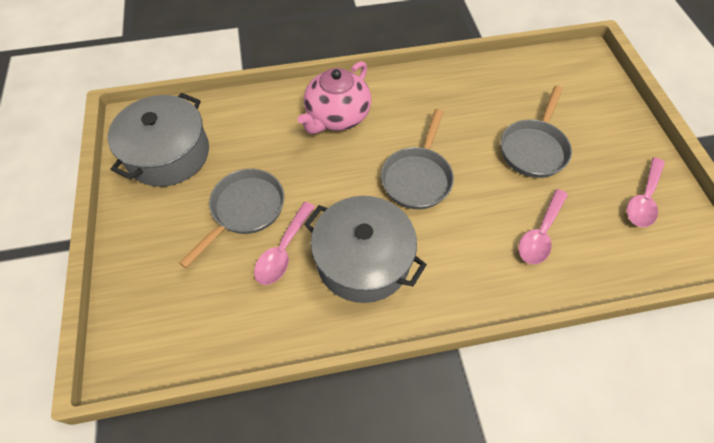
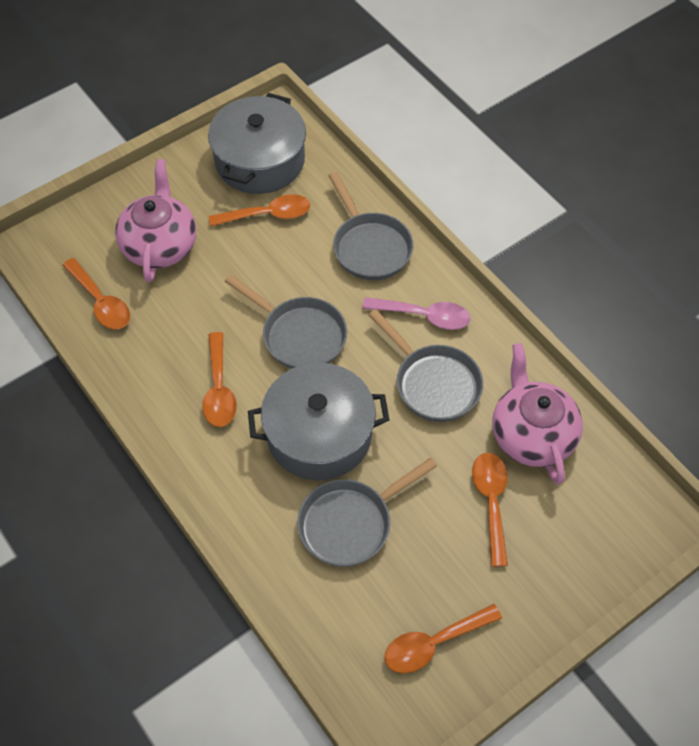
grey pan: [179,169,284,268] [381,109,454,209] [501,86,572,178] = 3 -> [225,275,347,369] [297,458,437,567] [328,172,413,280] [369,309,483,422] = 4
orange spoon: none = 0 -> [63,258,130,329] [202,332,237,427] [209,194,310,227] [385,604,502,673] [472,453,508,567] = 5
pink spoon: [254,202,315,285] [519,189,568,264] [627,157,665,227] = 3 -> [362,297,470,330] = 1
pink teapot: [297,61,371,134] = 1 -> [115,159,196,282] [492,343,583,484] = 2

